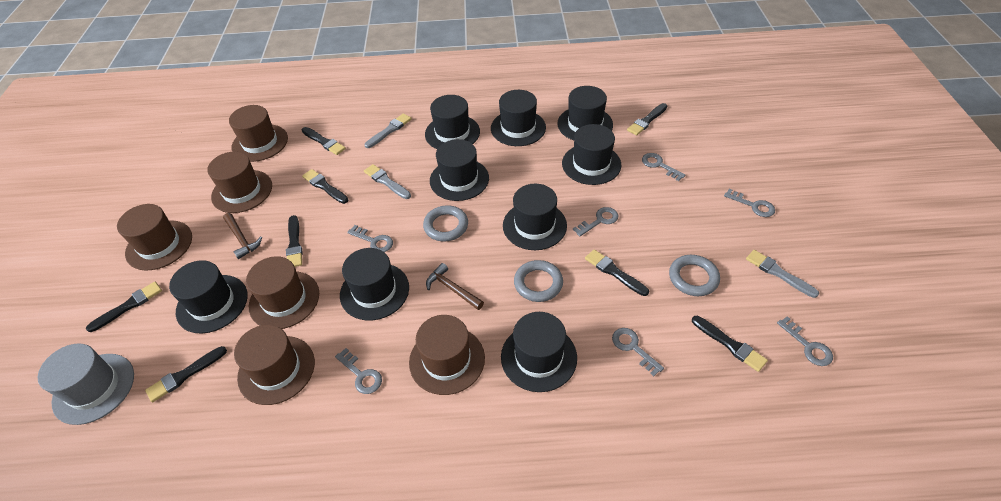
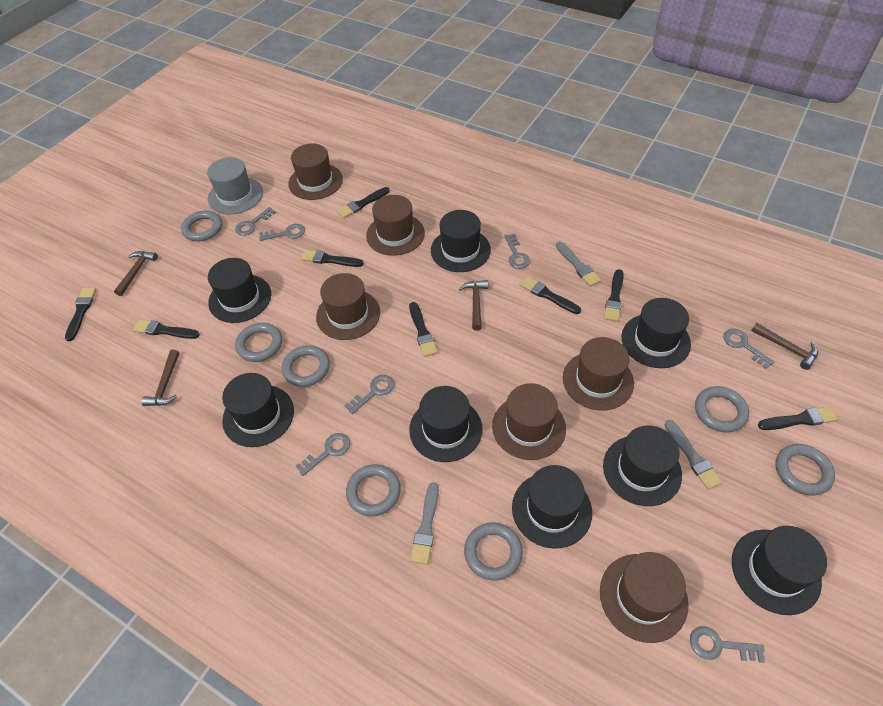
black hat: [169,260,248,334] [340,248,409,320] [425,95,480,149] [430,139,489,201] [491,90,546,146] [501,312,577,392] [503,184,567,250] [557,86,613,140] [562,124,621,185] = 9 -> [208,258,271,323] [222,373,294,447] [409,386,483,462] [431,210,491,272] [512,465,592,549] [603,426,682,506] [621,298,691,368] [732,526,827,615] = 8
brown hammer: [223,213,262,259] [426,263,484,310] = 2 -> [114,251,158,296] [142,350,179,406] [459,280,488,331] [751,323,818,370] = 4
grey ring: [423,205,468,242] [514,260,563,302] [669,255,720,296] = 3 -> [181,211,222,241] [235,323,282,362] [282,345,330,387] [346,464,401,517] [464,522,523,581] [695,386,749,432] [776,444,835,496] = 7

